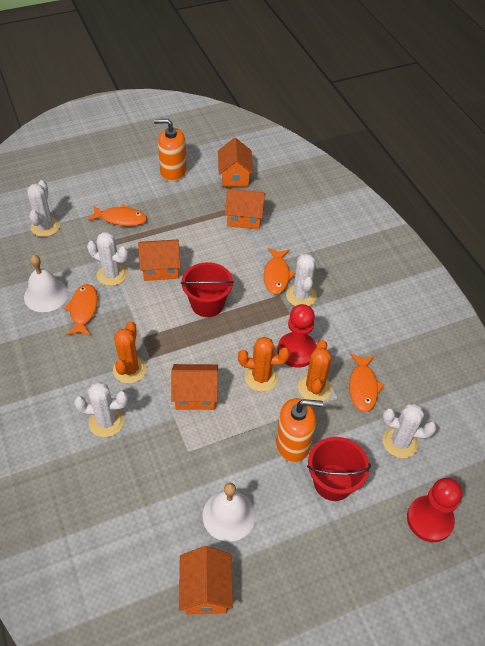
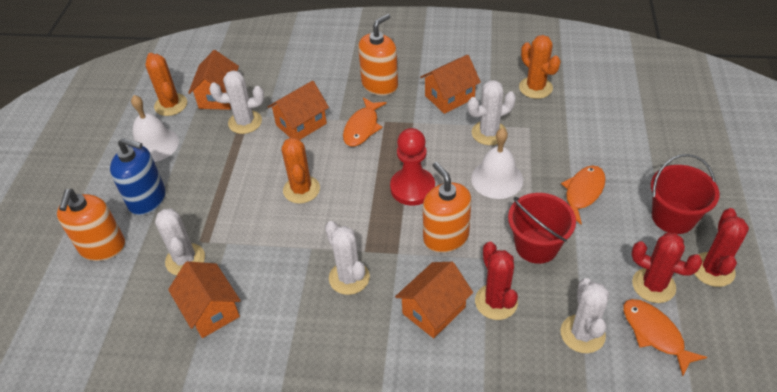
blue soap dispenser: none = 0 -> [110,138,166,216] = 1
orange fish: [63,284,98,336] [88,204,147,226] [264,248,295,294] [349,353,384,412] = 4 -> [343,97,387,146] [561,165,606,225] [623,299,707,376] = 3
orange soap dispenser: [154,119,187,182] [276,398,323,462] = 2 -> [57,189,125,261] [358,14,398,96] [423,162,472,253] = 3
red cactus: none = 0 -> [475,242,518,320] [631,233,703,303] [694,208,749,287] = 3
red pawn: [277,304,316,368] [407,478,462,542] = 2 -> [390,128,435,206] = 1

